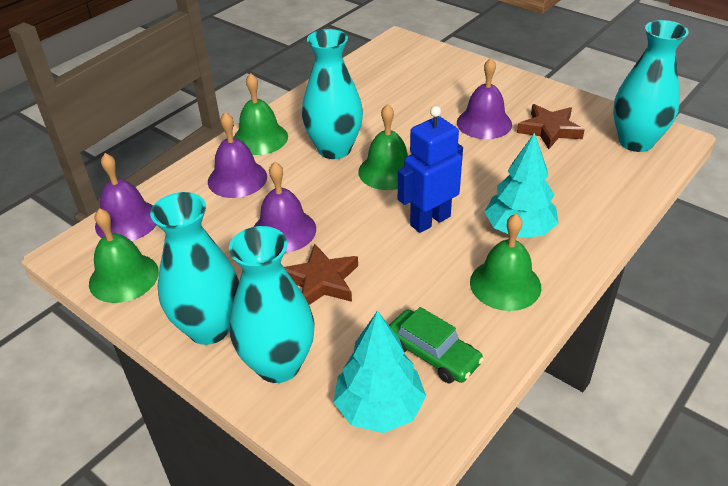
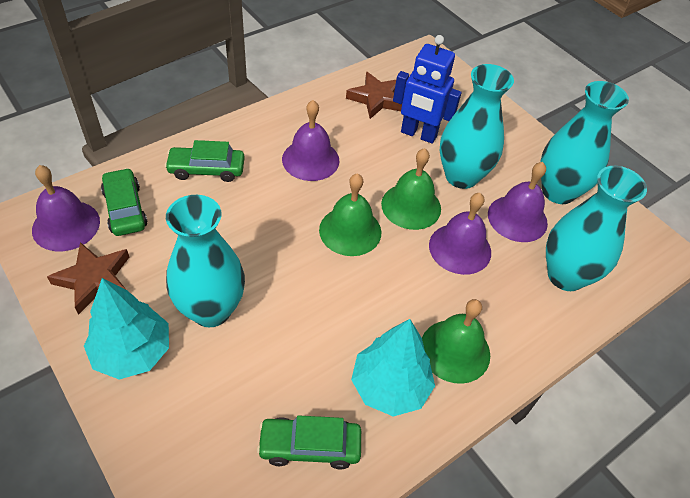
green bell: [89,208,159,303] [233,73,288,155] [358,104,408,190] [470,214,541,311] = 4 -> [319,173,381,256] [381,148,441,230] [422,299,490,384] = 3
green car: [389,307,484,383] = 1 -> [101,168,148,236] [165,140,245,182] [257,415,361,470] = 3

